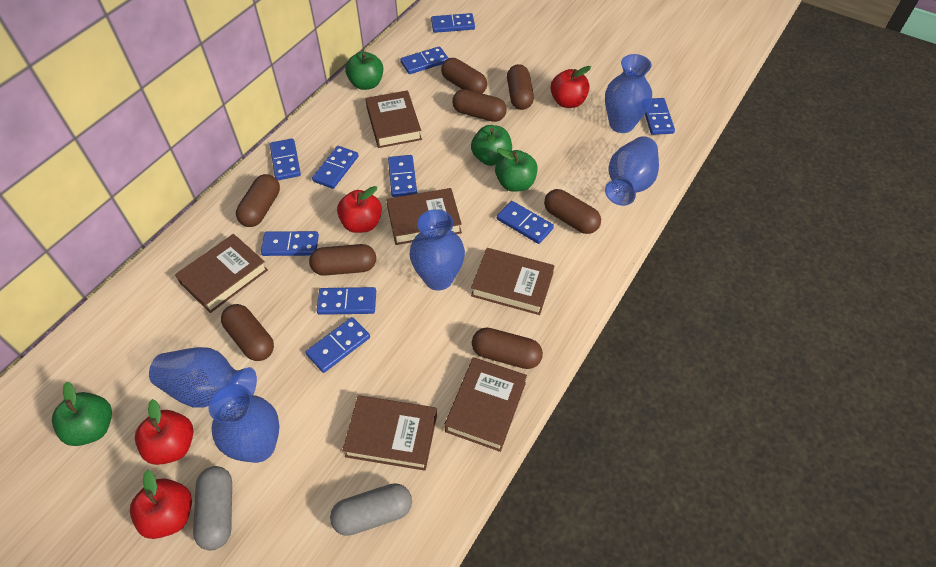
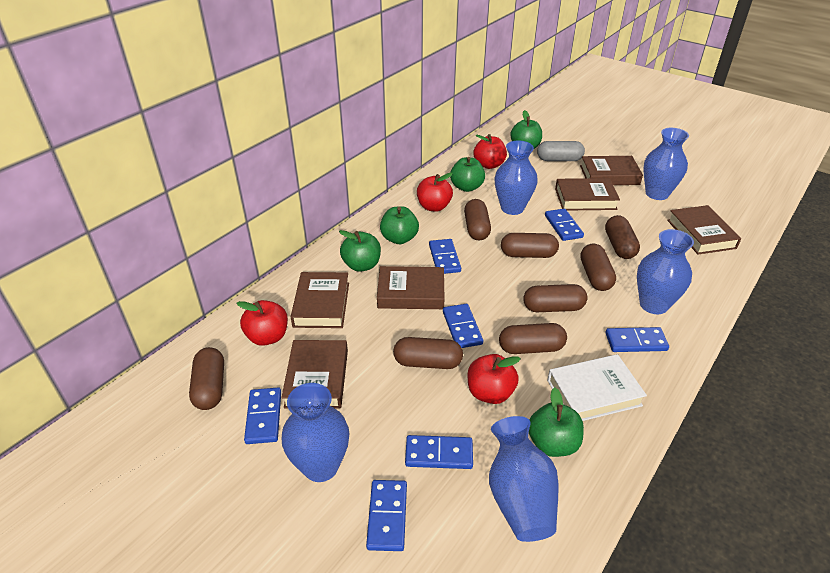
blue domino: [261,231,319,256] [270,138,301,180] [305,317,370,373] [312,146,358,189] [316,287,376,315] [388,155,417,197] [400,46,449,74] [431,13,475,33] [497,201,554,244] [645,98,675,135] = 10 -> [244,387,281,444] [366,480,407,551] [405,435,473,469] [429,239,461,274] [443,304,483,348] [545,209,584,241] [605,327,669,352] = 7
green apple: [52,382,112,446] [345,51,383,90] [471,125,512,166] [495,148,538,192] = 4 -> [339,230,381,272] [380,206,419,244] [450,157,485,192] [510,110,542,149] [529,387,584,457] = 5
grey capsule: [193,466,232,550] [330,483,412,536] = 2 -> [537,141,585,161] = 1
white book: none = 0 -> [547,354,647,421] = 1

